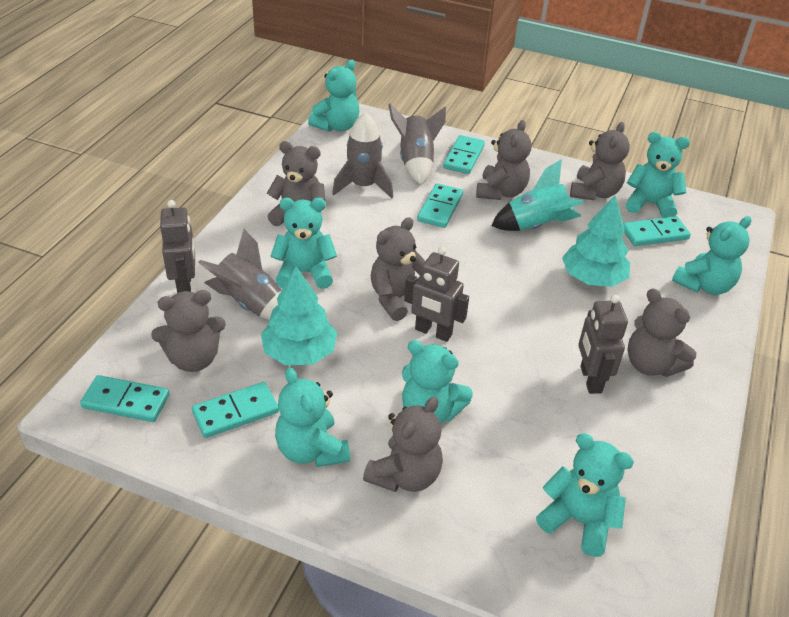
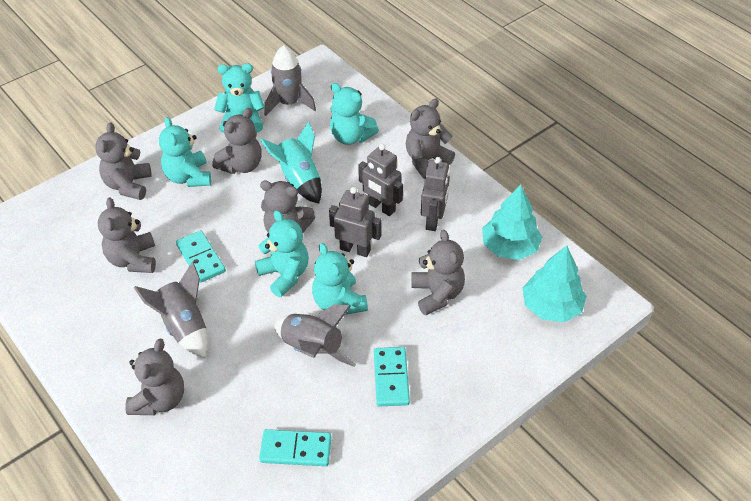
turquoise domino: [80,375,170,422] [192,382,279,438] [417,183,463,228] [443,135,485,174] [623,216,691,246] = 5 -> [176,230,226,283] [259,429,332,466] [374,347,410,406] = 3
turquoise teddy bear: [271,198,337,289] [275,367,350,467] [308,60,359,132] [402,340,473,424] [536,433,634,557] [626,132,690,218] [672,216,751,295] = 7 -> [159,117,211,187] [214,63,265,133] [255,210,309,297] [312,243,368,315] [330,83,379,145] = 5

